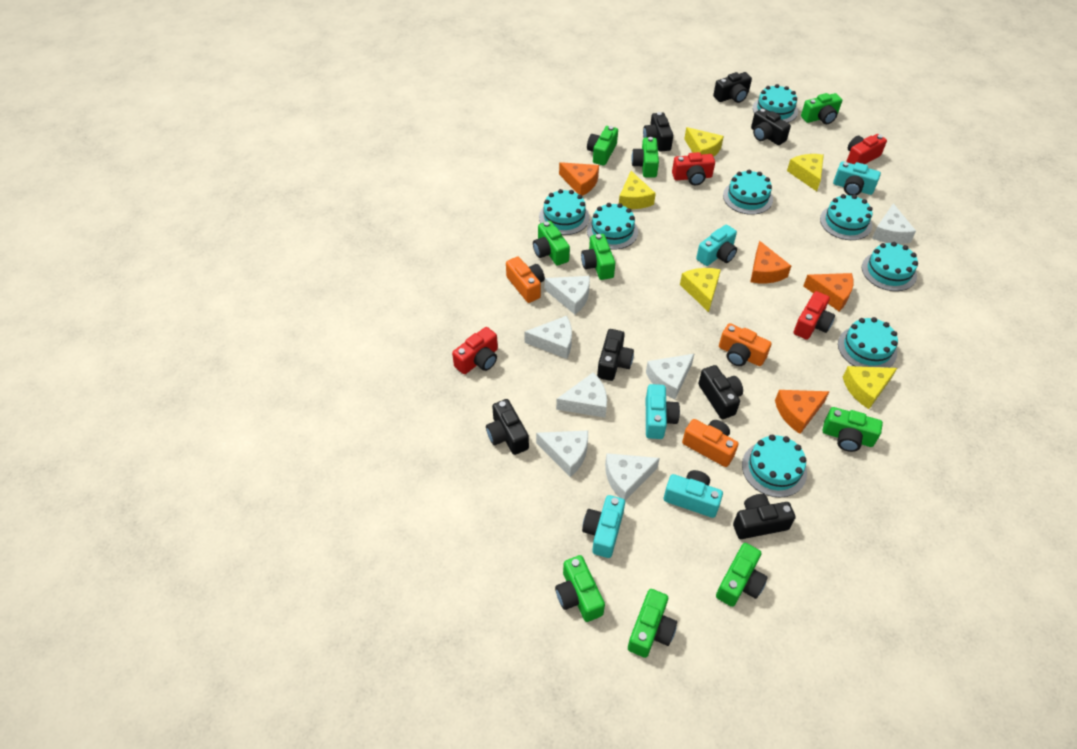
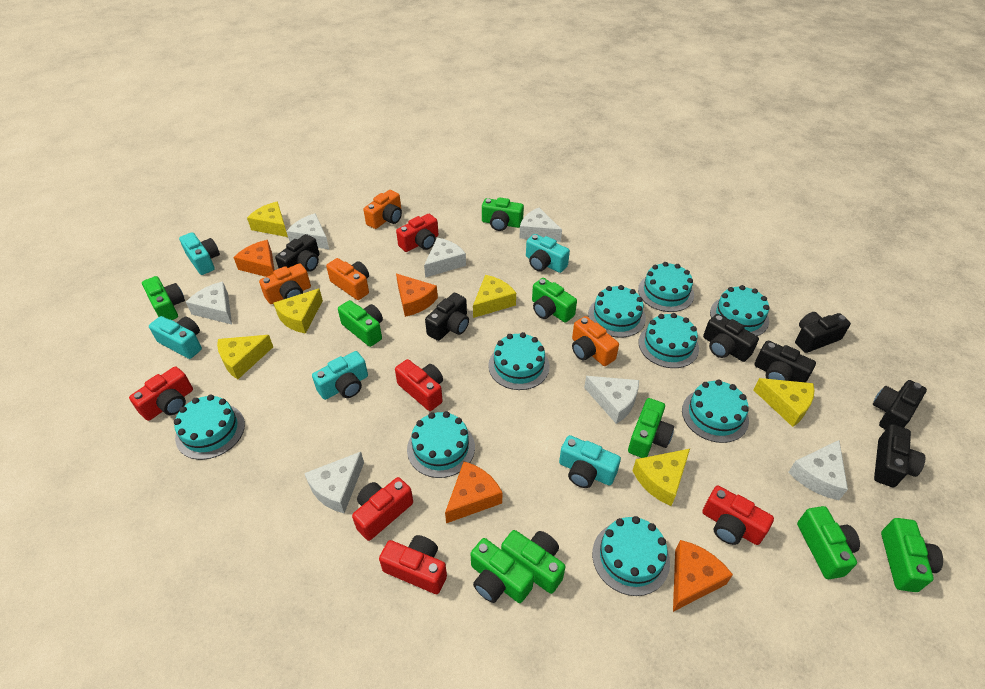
orange camera: [506,257,545,303] [682,419,738,467] [719,323,772,366] = 3 -> [259,263,311,304] [326,258,369,300] [363,190,402,229] [572,316,619,366] = 4
red camera: [452,327,498,374] [672,152,715,185] [794,291,835,340] [847,134,887,164] = 4 -> [129,366,193,421] [352,477,413,541] [379,535,447,594] [395,359,443,411] [396,214,438,252] [702,486,774,545] = 6
turquoise cake: [539,189,590,235] [587,203,638,250] [723,169,773,215] [742,435,807,497] [753,84,798,123] [820,194,873,240] [838,317,898,368] [862,242,918,291] = 8 -> [174,395,245,460] [407,411,475,478] [488,332,550,390] [588,285,646,338] [592,516,670,596] [638,262,694,312] [639,313,699,368] [682,380,749,443] [710,285,769,336] = 9
yellow cheese: [619,171,656,209] [680,268,721,312] [684,127,724,157] [787,154,824,191] [843,366,897,409] = 5 -> [217,335,273,379] [247,201,288,237] [273,289,323,334] [473,275,516,318] [632,449,690,506] [753,378,814,427] = 6

